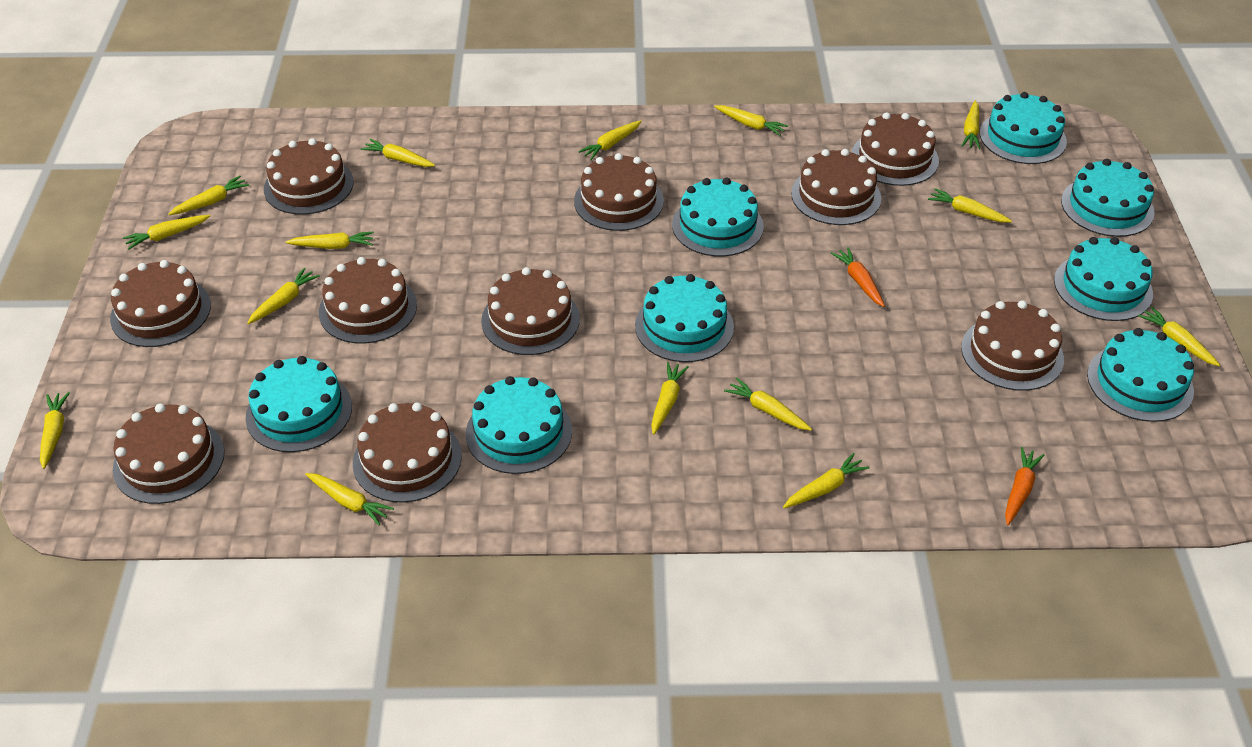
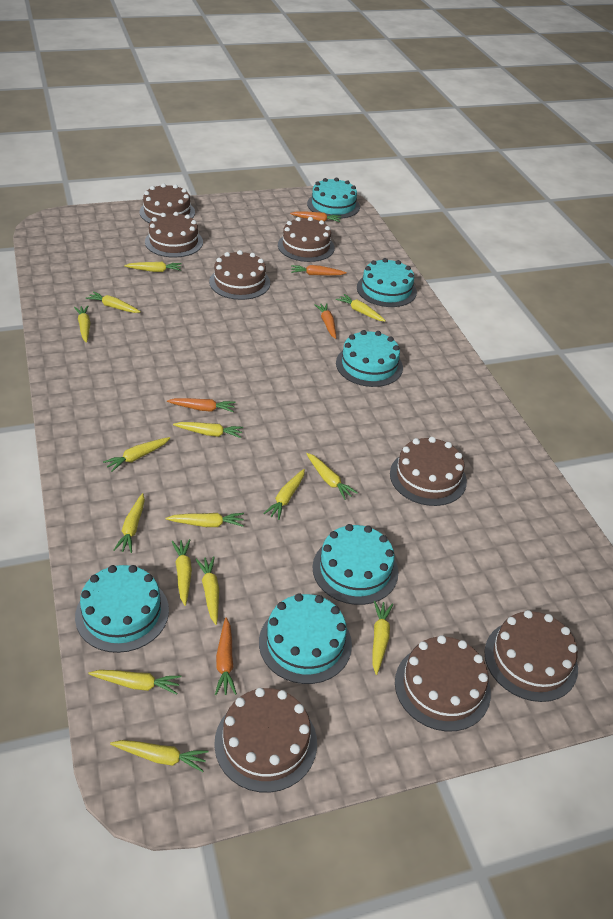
brown cake: [110,260,211,347] [113,403,224,504] [264,138,354,215] [319,257,417,344] [353,402,462,503] [481,267,580,355] [574,153,664,231] [791,149,881,225] [851,112,939,186] [961,300,1064,391] = 10 -> [139,183,195,223] [145,212,203,258] [209,250,270,300] [214,688,317,793] [278,217,335,262] [390,437,467,506] [395,635,491,732] [484,610,578,702] = 8
orange carrot: [831,247,885,307] [1005,447,1044,525] = 2 -> [167,398,235,412] [215,618,237,695] [290,211,341,222] [291,265,347,276] [314,303,336,339] = 5
turquoise cake: [246,356,352,452] [466,376,572,474] [635,274,734,362] [672,178,764,257] [980,92,1067,164] [1054,237,1153,321] [1061,159,1154,237] [1087,328,1194,422] = 8 -> [75,565,169,653] [259,593,352,684] [307,178,360,219] [312,524,398,605] [336,330,403,387] [357,258,417,307] = 6

